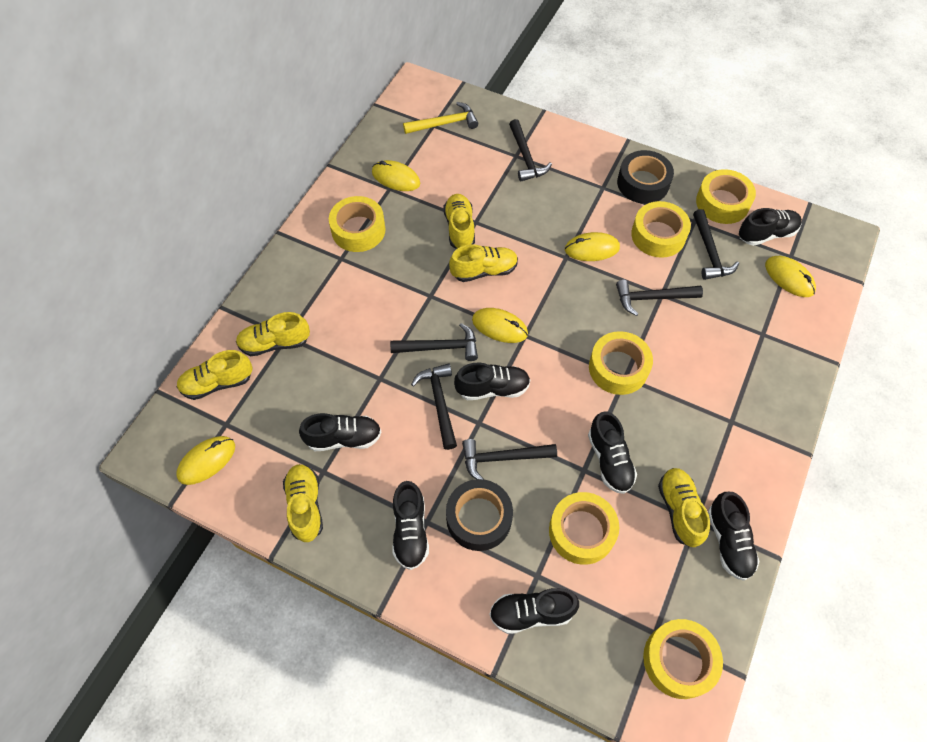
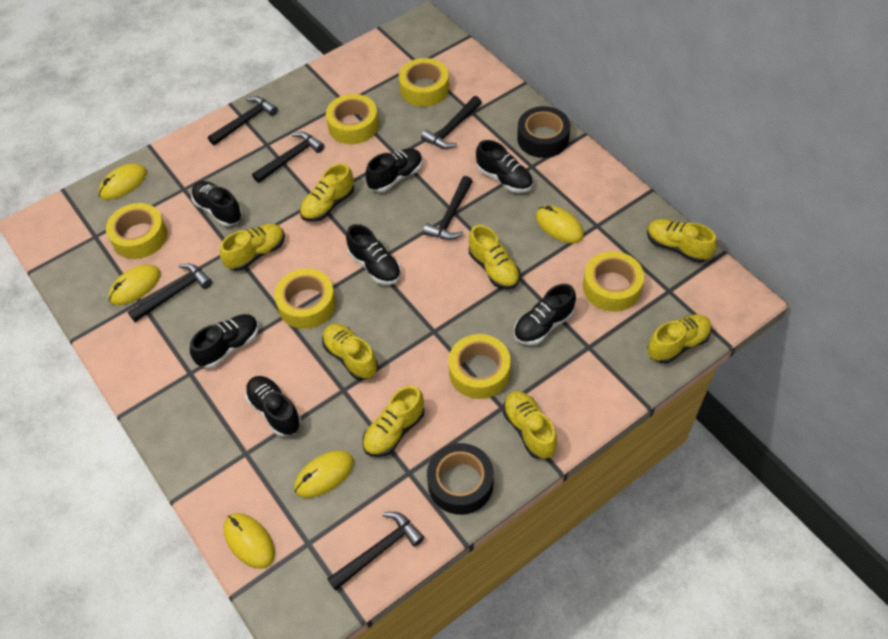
yellow hammer: [403,102,478,134] = 1 -> none = 0
yellow shoe: [177,350,252,400] [236,312,310,356] [283,464,323,542] [444,194,475,249] [449,244,518,282] [658,468,710,547] = 6 -> [220,224,285,271] [300,163,354,222] [322,324,378,380] [362,386,424,457] [469,225,520,289] [503,391,557,459] [647,219,717,263] [647,315,712,363] = 8

